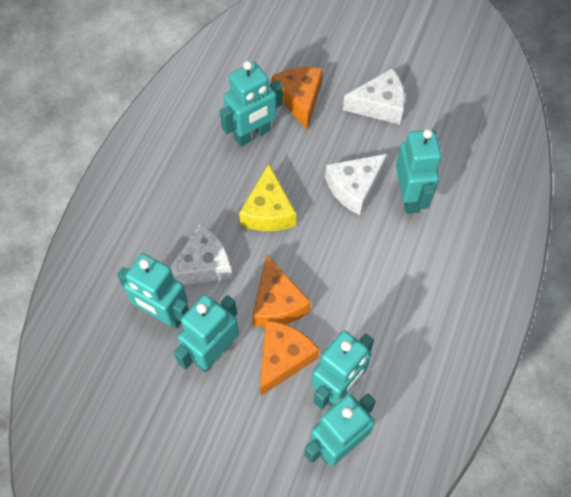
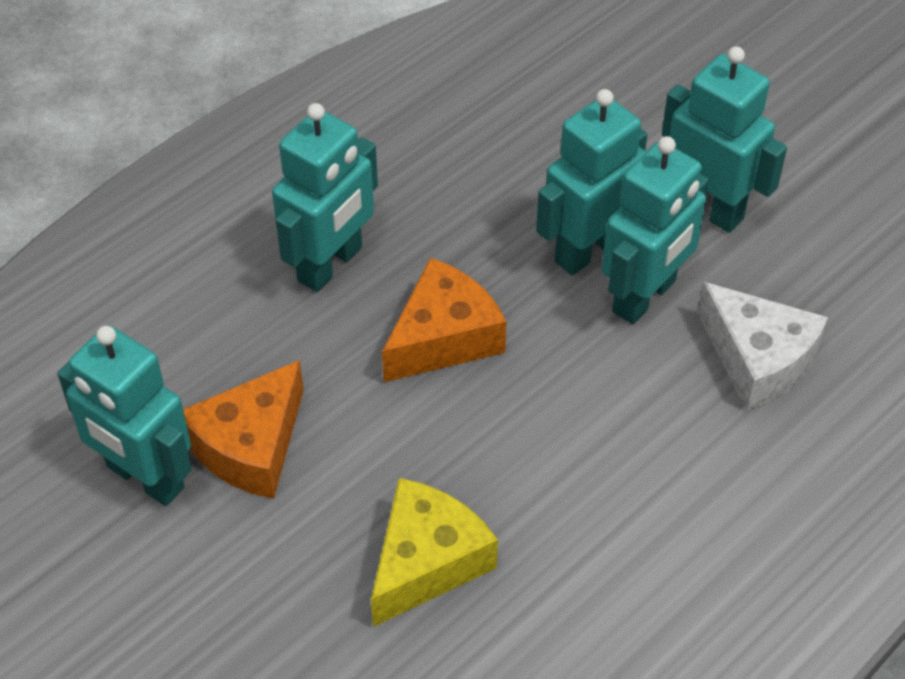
orange cheese: [252,255,311,327] [260,320,319,396] [272,67,323,129] = 3 -> [183,360,304,499] [382,257,506,382] = 2
turquoise robot: [117,253,189,329] [174,295,239,372] [220,61,283,147] [304,394,376,466] [312,330,374,409] [396,129,442,214] = 6 -> [57,325,192,506] [272,103,378,292] [536,89,647,276] [602,136,709,324] [662,47,787,233] = 5
white cheese: [169,224,233,285] [325,154,387,215] [343,68,405,125] = 3 -> [697,282,828,411] = 1

